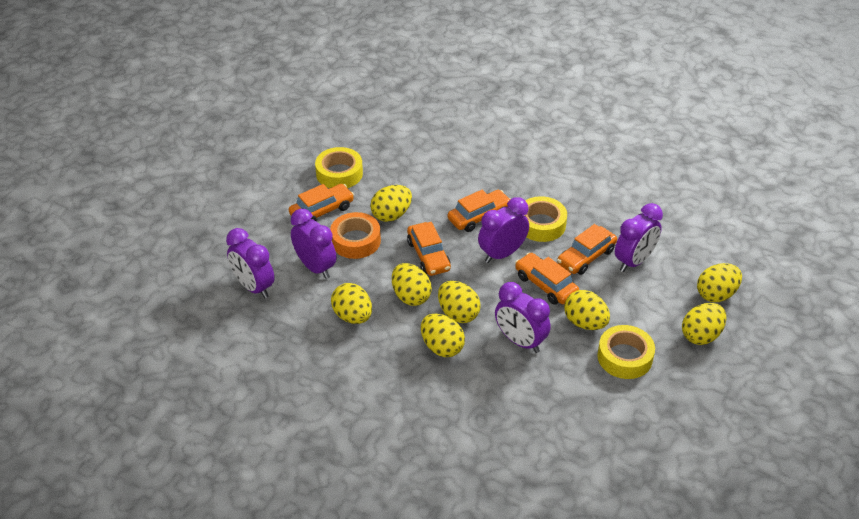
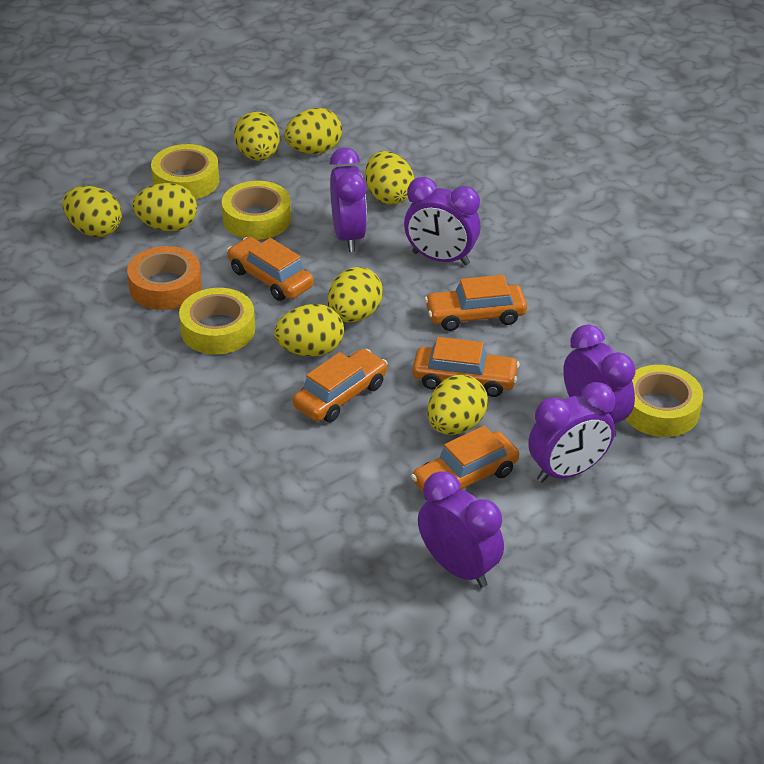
yellow tape: [315,147,363,188] [525,196,567,242] [597,325,655,379] = 3 -> [151,144,219,199] [179,288,255,354] [222,181,291,240] [626,365,703,437] = 4

